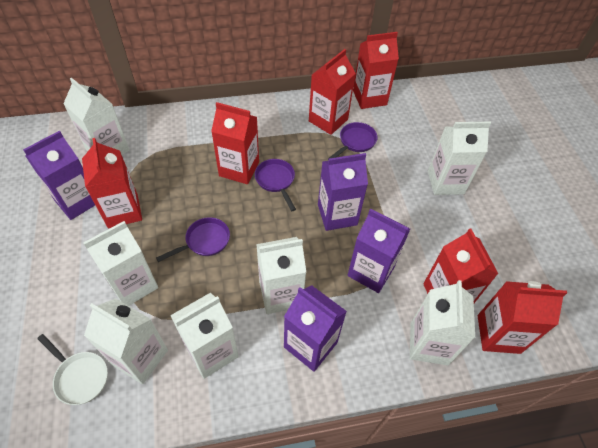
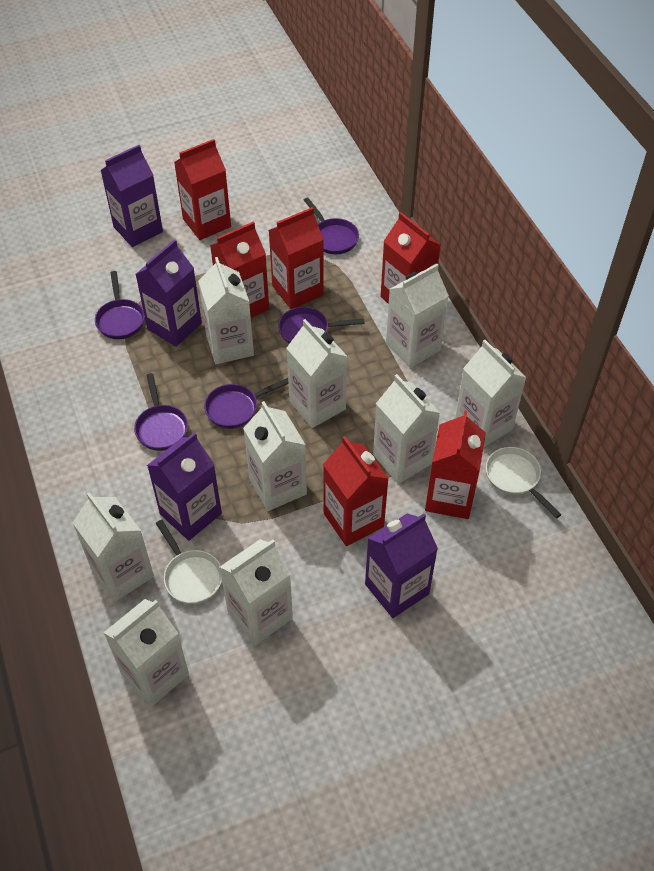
purple pan: [156,217,230,262] [255,159,296,211] [328,122,377,159] = 3 -> [95,271,145,339] [134,373,188,451] [204,378,288,429] [278,307,364,344] [304,198,359,254] = 5
white carton: [63,78,129,155] [83,221,158,306] [84,298,168,384] [170,293,239,379] [256,237,306,314] [410,280,475,365] [428,122,491,195] = 7 -> [73,492,154,602] [103,599,189,707] [198,257,254,364] [219,539,293,645] [243,401,307,511] [287,319,348,428] [373,374,440,484] [386,264,449,368] [455,340,527,448] = 9
white pan: [37,334,108,405] = 1 -> [156,520,222,604] [486,447,562,518] = 2

